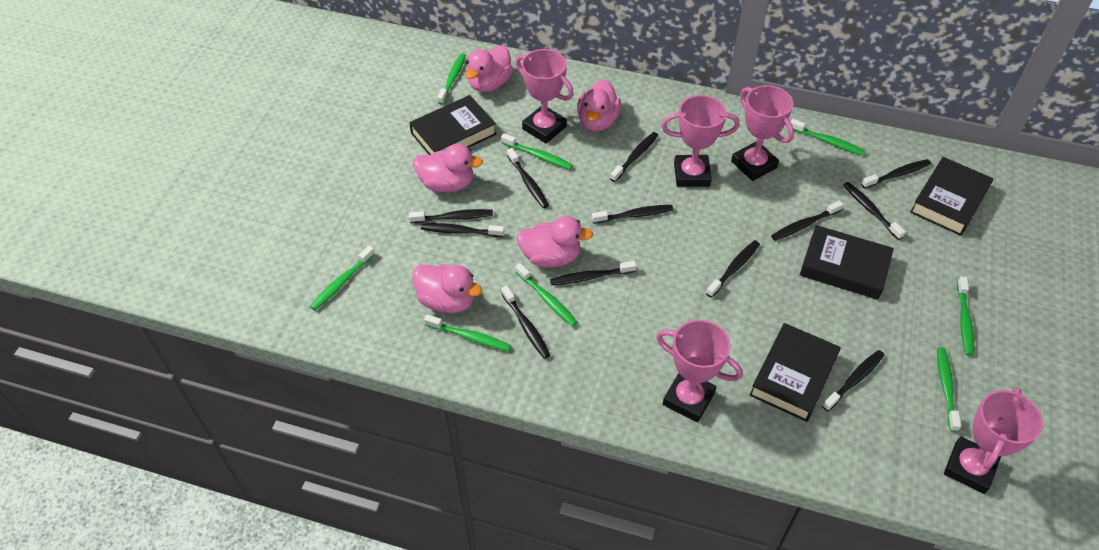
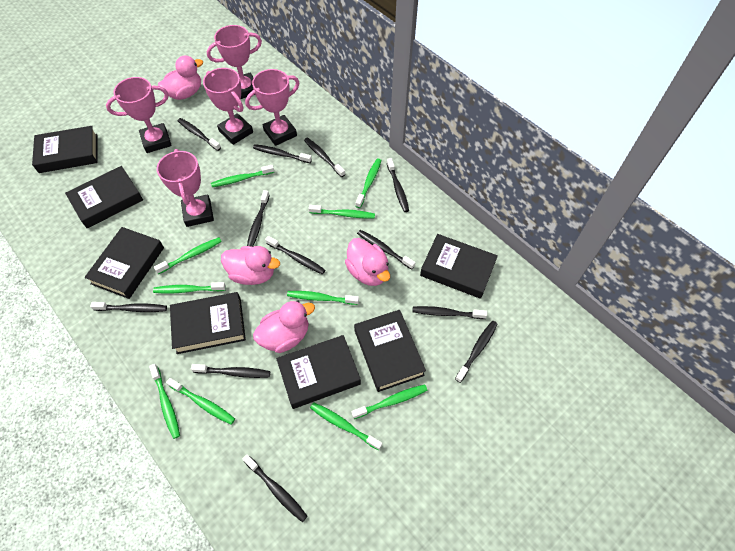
black book: [409,95,496,155] [749,323,841,422] [800,225,894,300] [910,157,993,236] = 4 -> [32,126,97,173] [65,166,143,229] [84,227,164,299] [170,292,246,354] [276,335,361,409] [354,310,426,392] [420,234,498,299] = 7
green toothbrush: [310,246,375,310] [424,314,511,352] [437,53,466,105] [501,133,573,170] [515,263,577,326] [791,119,865,156] [937,347,961,432] [957,276,974,356] = 8 -> [149,364,180,439] [153,282,226,294] [154,237,222,274] [166,378,235,425] [211,165,274,187] [287,291,359,305] [309,205,375,218] [310,402,382,450] [351,384,427,419] [356,158,382,208] = 10
pink duck: [412,264,482,313] [413,144,483,192] [465,45,513,92] [517,216,593,267] [577,80,621,131] = 5 -> [158,55,203,100] [221,246,280,285] [253,301,315,353] [345,238,390,286] = 4

